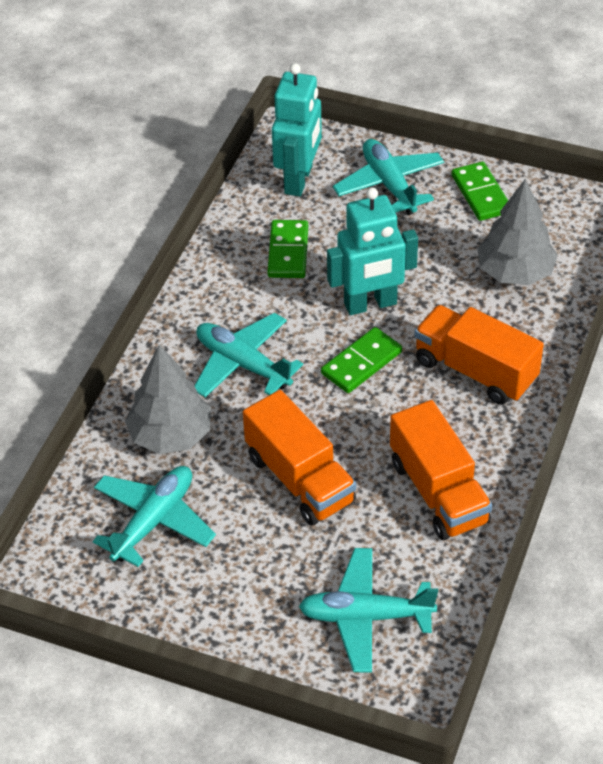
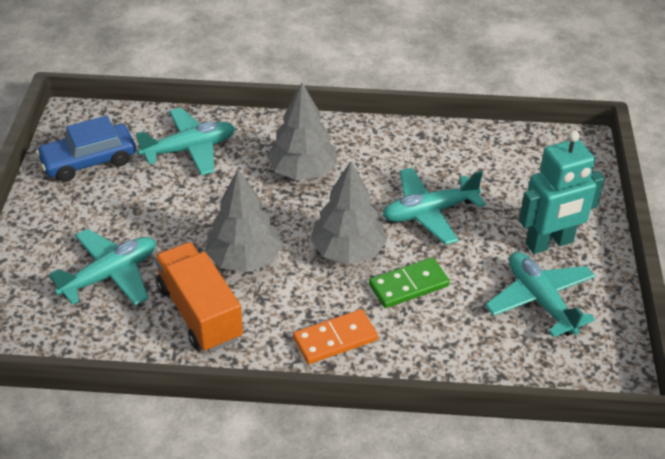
blue car: none = 0 -> [36,116,136,182] = 1
green domino: [268,220,308,278] [321,327,402,393] [452,162,508,221] = 3 -> [369,257,450,308] = 1
grey tree: [125,344,211,454] [477,179,558,285] = 2 -> [205,169,283,272] [267,82,337,180] [310,161,387,264] = 3
orange domino: none = 0 -> [293,309,378,364] = 1
orange truck: [243,390,356,526] [390,400,492,540] [414,305,544,405] = 3 -> [154,242,243,352] = 1
turquoise robot: [272,63,322,197] [327,188,418,315] = 2 -> [519,131,605,254] = 1

